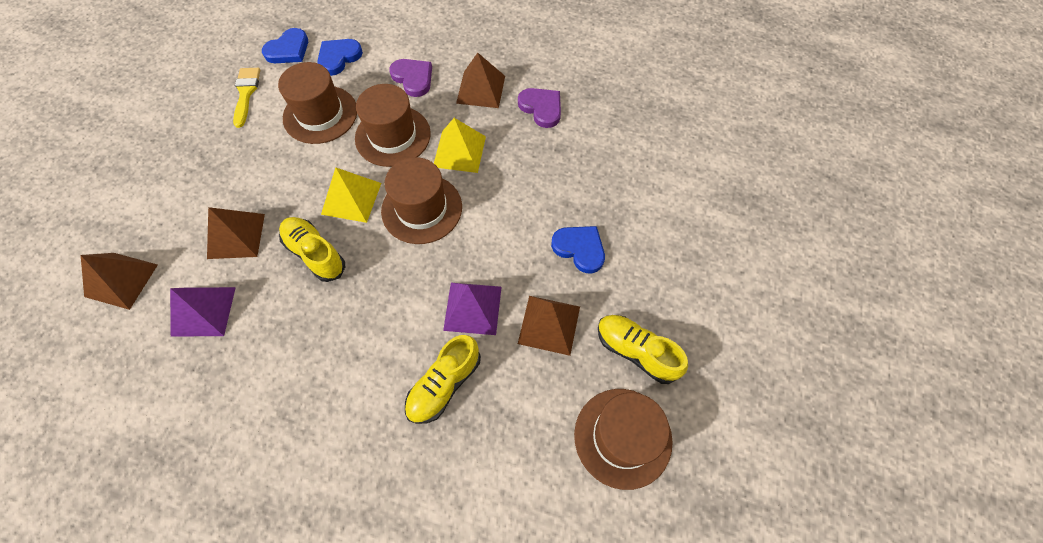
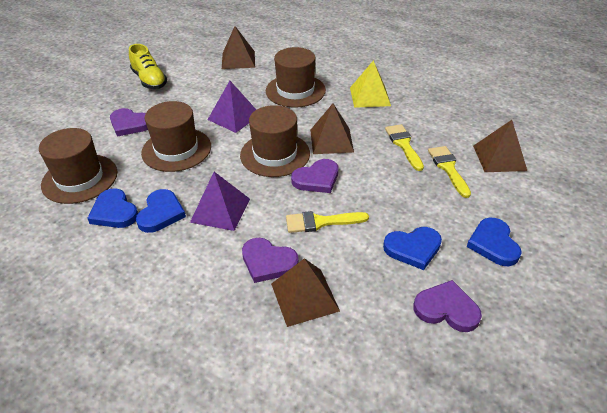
blue heart: [262,28,308,63] [317,39,363,76] [551,226,605,274] = 3 -> [87,188,138,228] [136,189,186,233] [383,227,442,270] [467,218,522,266] = 4
purple heart: [389,59,432,97] [518,88,561,128] = 2 -> [110,108,148,137] [242,238,299,283] [291,159,338,193] [413,280,482,332] = 4
yellow brush: [233,68,260,128] = 1 -> [286,211,369,233] [385,124,424,171] [428,146,471,198] = 3
yellow pyramid: [321,167,381,223] [434,118,486,173] = 2 -> [350,60,391,108] = 1
yellow shoe: [279,217,345,282] [405,335,481,424] [598,315,688,384] = 3 -> [129,44,167,89] = 1

